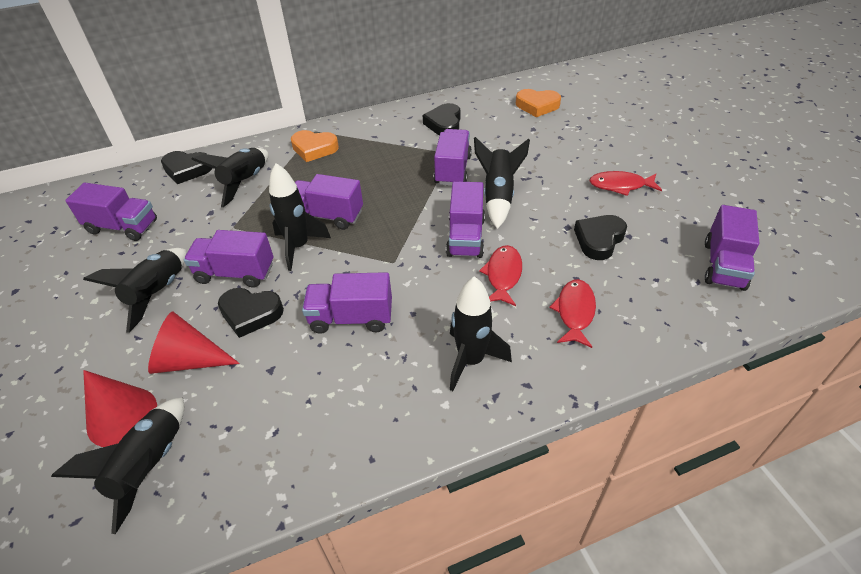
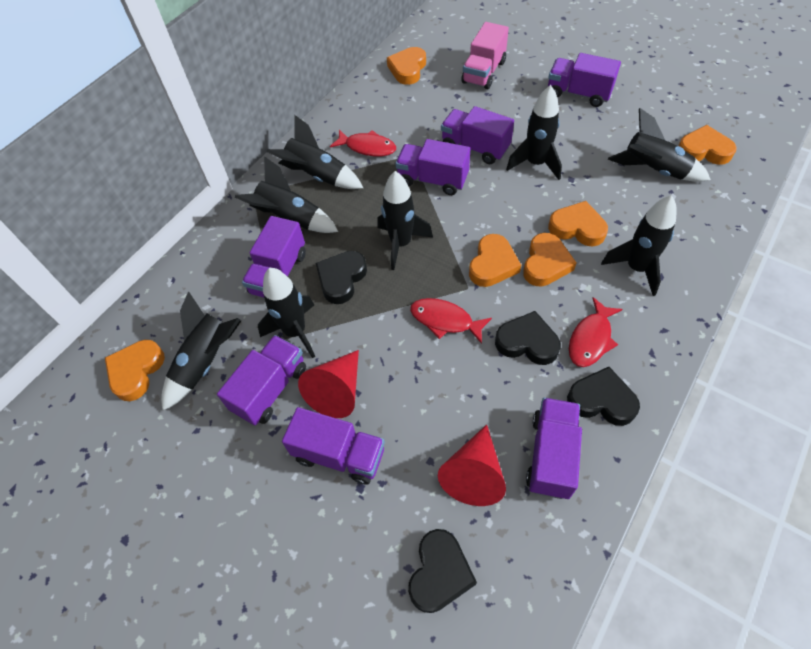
black rocket: [51,397,184,534] [83,248,187,333] [191,148,268,208] [269,163,331,271] [450,276,512,391] [474,137,530,229] = 6 -> [161,291,241,411] [235,156,338,233] [258,268,315,358] [266,115,363,189] [377,171,433,270] [506,85,562,180] [601,195,677,296] [608,108,711,182] = 8
orange heart: [291,130,339,162] [516,89,561,117] = 2 -> [105,340,165,401] [387,47,426,85] [469,234,521,287] [523,233,576,287] [548,201,608,246] [678,125,737,165] = 6
pink truck: none = 0 -> [461,22,509,89] = 1

